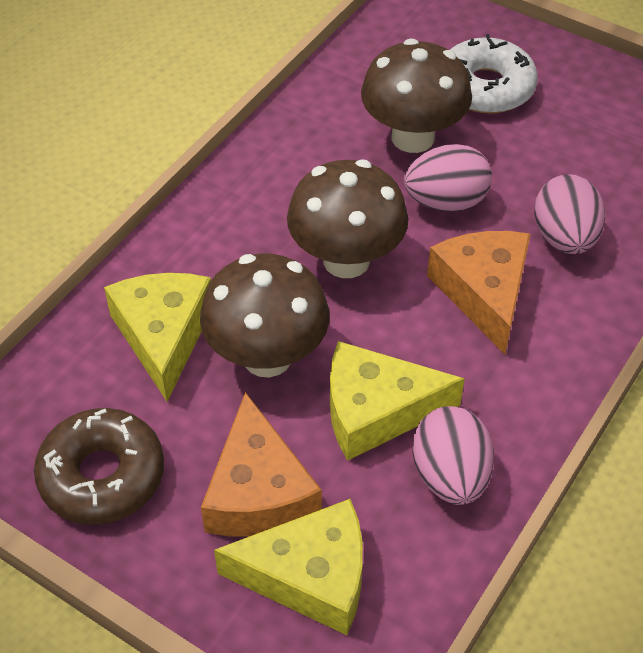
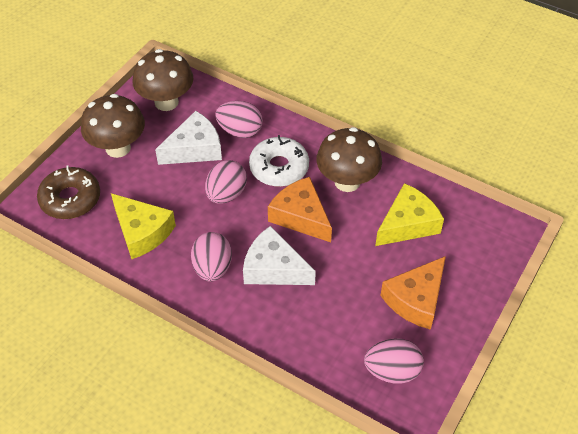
pink egg: [404,144,492,212] [412,406,494,505] [534,174,605,254] = 3 -> [191,232,232,282] [205,160,247,204] [215,101,263,138] [364,338,424,384] = 4
white cheese: none = 0 -> [155,111,222,165] [243,226,316,285] = 2
yellow cheese: [104,273,211,402] [214,499,363,635] [330,341,465,461] = 3 -> [111,193,176,259] [375,183,444,246] = 2

